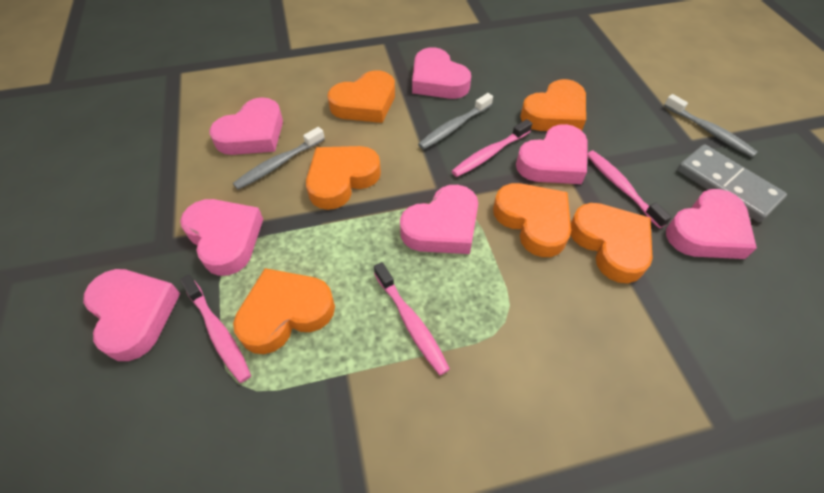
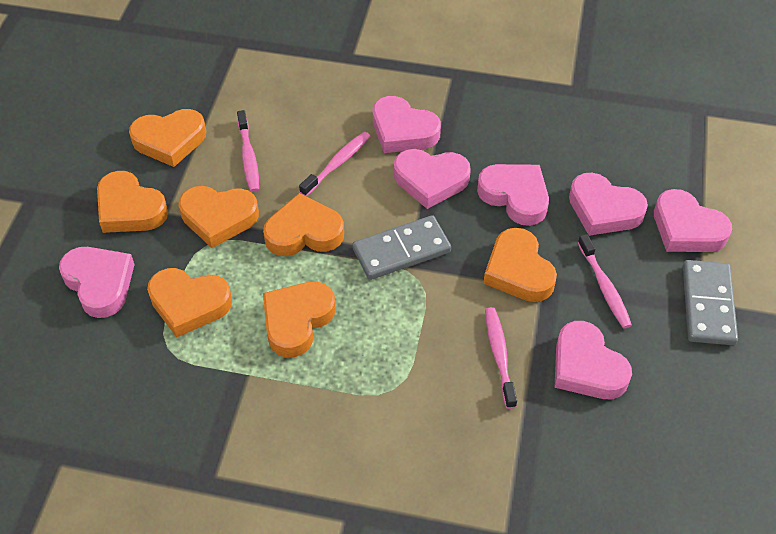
grey domino: [677,144,787,222] = 1 -> [352,215,451,280] [683,260,738,345] = 2
grey toothbrush: [233,127,325,190] [418,93,493,150] [664,94,758,157] = 3 -> none = 0
orange heart: [233,268,335,354] [306,146,381,210] [327,70,395,123] [493,183,571,257] [520,79,586,131] [570,203,653,283] = 6 -> [97,171,168,233] [129,109,206,167] [147,268,232,337] [179,186,259,248] [263,193,344,256] [263,282,335,357] [483,228,557,302] = 7

